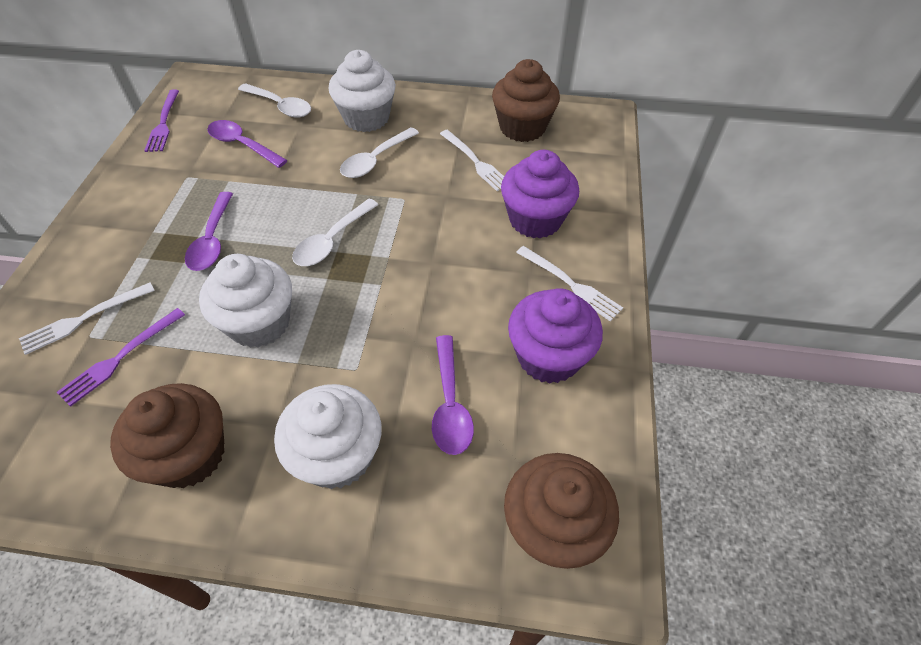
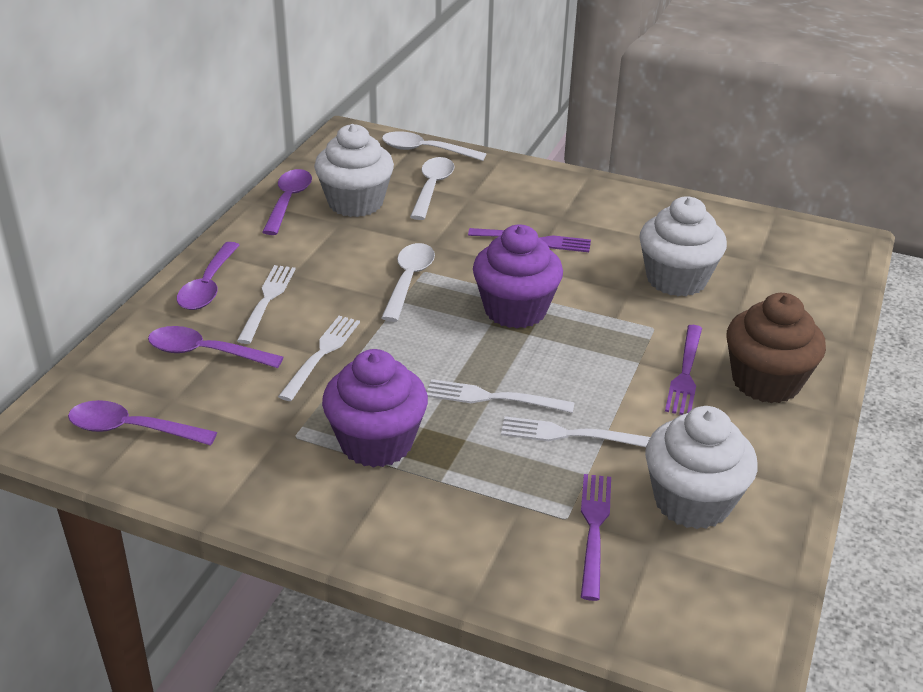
brown cupcake: [110,383,224,488] [492,59,560,142] [504,453,619,569] = 3 -> [726,293,826,403] = 1
purple fork: [57,308,185,407] [144,89,179,152] = 2 -> [468,228,591,252] [581,474,611,601] [665,325,702,415] = 3
purple spoon: [185,192,233,271] [207,120,287,168] [432,335,474,455] = 3 -> [68,400,217,445] [148,326,283,368] [177,242,240,310] [262,169,312,235] = 4
white fork: [19,283,155,355] [440,130,504,191] [516,246,623,321] = 3 -> [237,265,296,344] [278,316,360,401] [427,379,575,413] [501,416,650,447] = 4

